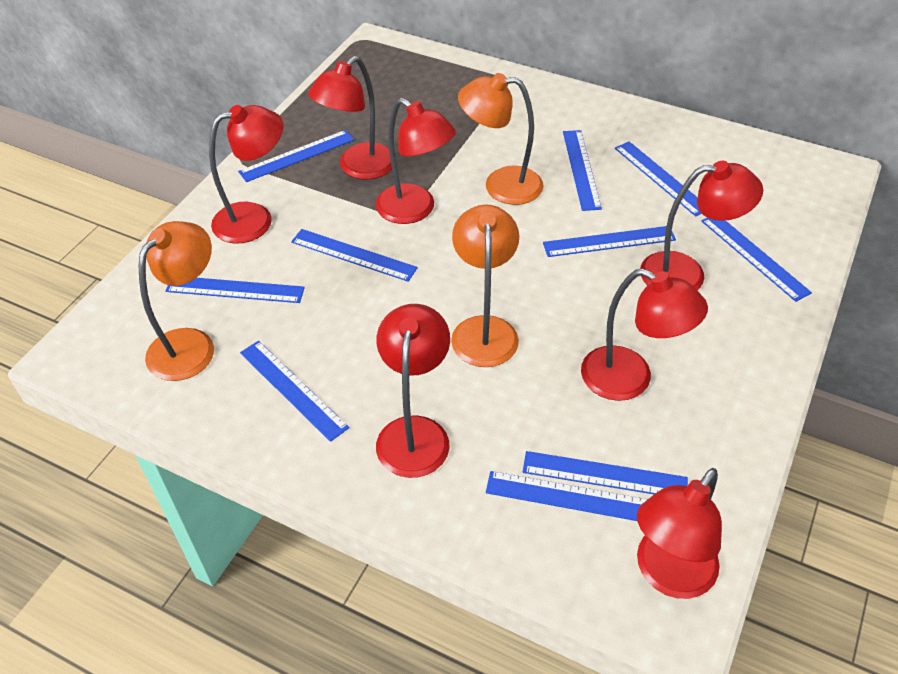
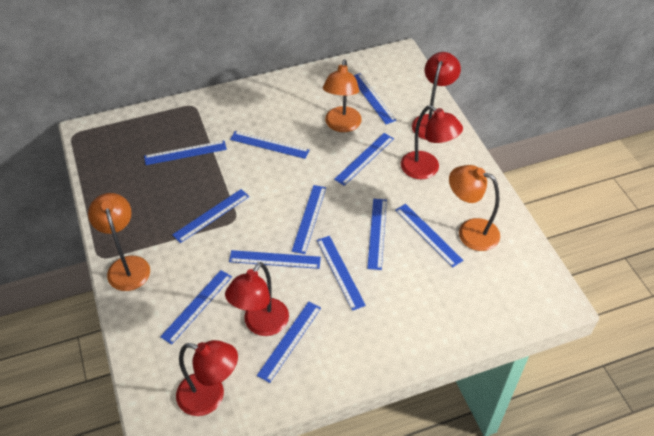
blue ruler: [165,278,305,303] [238,130,354,182] [240,341,350,442] [291,229,418,282] [486,471,648,521] [523,451,688,494] [543,226,676,257] [563,130,602,211] [615,141,702,216] [701,218,812,302] = 10 -> [144,141,227,165] [160,270,232,345] [172,189,249,243] [229,250,321,269] [230,131,309,159] [257,302,321,383] [292,185,326,254] [317,236,366,311] [334,133,394,186] [354,73,396,124] [367,199,387,270] [395,204,463,267] = 12
red lamp: [209,105,283,244] [308,56,392,180] [375,98,456,224] [376,304,450,478] [581,269,708,401] [637,468,722,599] [640,161,763,290] = 7 -> [176,340,238,416] [225,262,289,336] [401,105,463,179] [412,52,461,140] = 4

